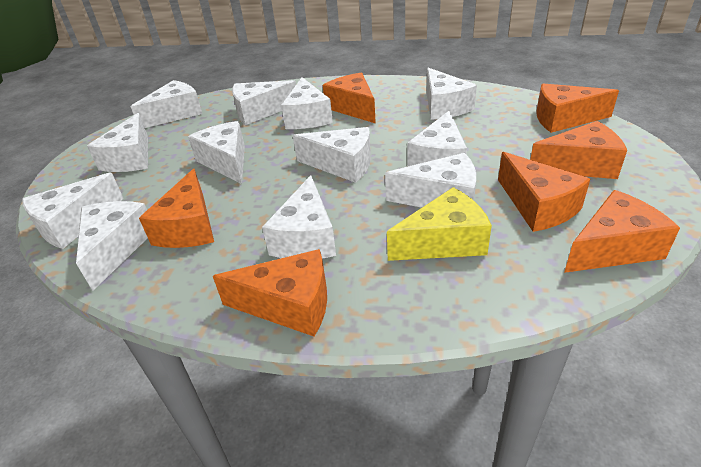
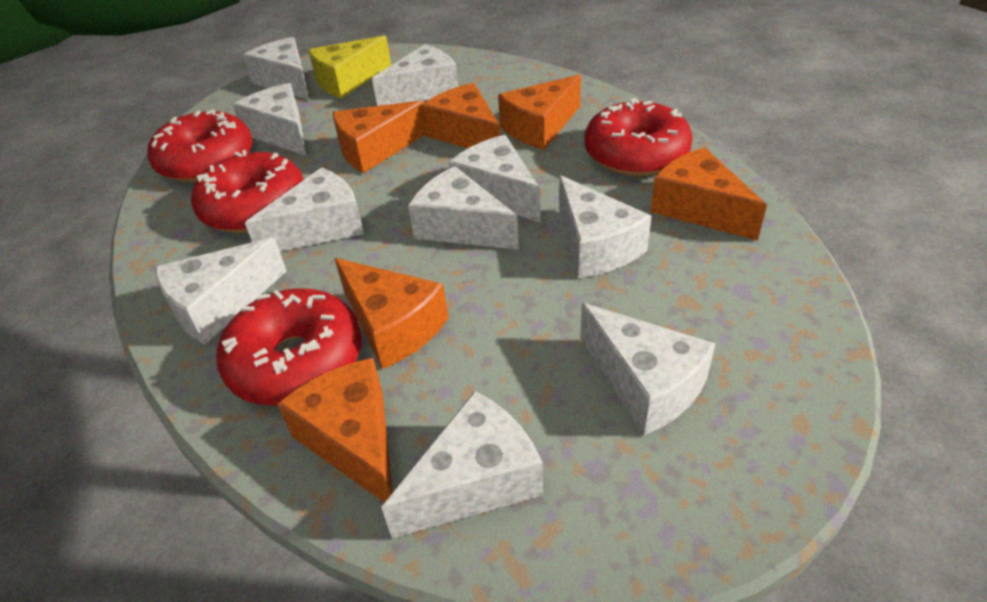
orange cheese: [139,168,214,248] [213,249,327,337] [323,73,376,124] [498,152,590,232] [530,121,627,179] [536,84,619,133] [564,190,680,273] = 7 -> [277,358,393,503] [333,100,426,173] [334,258,448,369] [422,83,501,148] [498,74,581,150] [650,147,767,241] = 6
red donut: none = 0 -> [147,109,252,182] [191,150,304,233] [216,288,362,406] [585,98,693,176] = 4
white cheese: [22,173,124,249] [76,201,148,291] [87,113,148,172] [131,80,202,128] [188,121,245,184] [232,80,296,125] [262,175,336,259] [281,77,333,129] [293,127,371,183] [385,153,476,208] [408,111,467,166] [427,68,477,120] = 12 -> [155,238,287,345] [233,83,306,156] [243,37,309,100] [245,167,364,251] [372,44,458,106] [381,391,543,538] [408,166,519,250] [448,135,541,222] [559,175,652,278] [580,303,716,435] = 10

